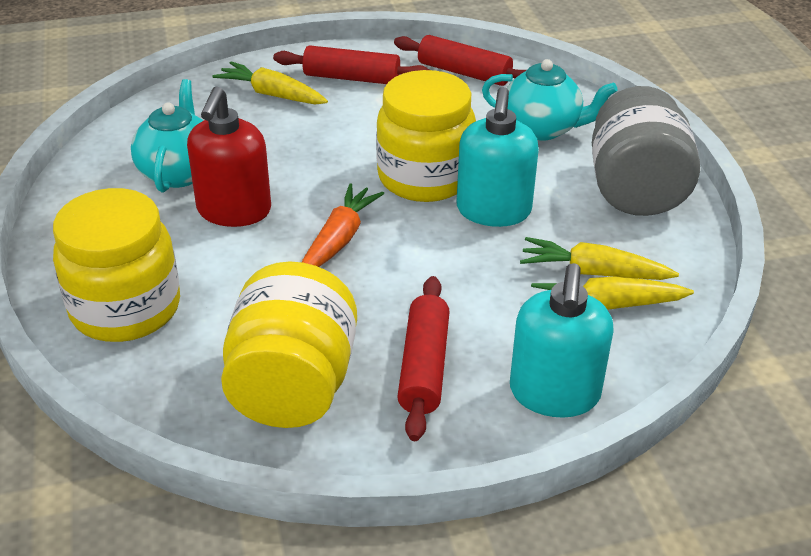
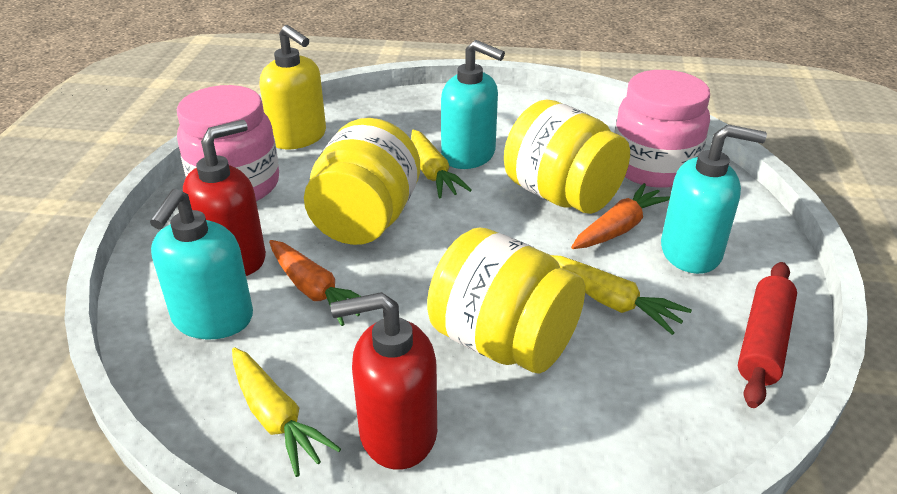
grey jar: [592,86,700,216] = 1 -> none = 0
orange carrot: [302,183,384,267] = 1 -> [269,240,361,326] [571,183,670,249] = 2
pink jar: none = 0 -> [177,85,279,201] [614,70,710,188] = 2
red rolling pin: [273,45,429,84] [394,35,526,86] [397,276,450,441] = 3 -> [738,262,797,408] = 1
red soap dispenser: [187,86,271,227] = 1 -> [183,120,266,276] [330,292,437,470] = 2
turquoise soap dispenser: [457,87,539,227] [510,263,614,418] = 2 -> [150,189,253,339] [441,40,505,169] [661,124,767,274] = 3
turquoise teapot: [131,79,203,192] [482,59,618,141] = 2 -> none = 0
yellow soap dispenser: none = 0 -> [260,25,326,150] = 1

